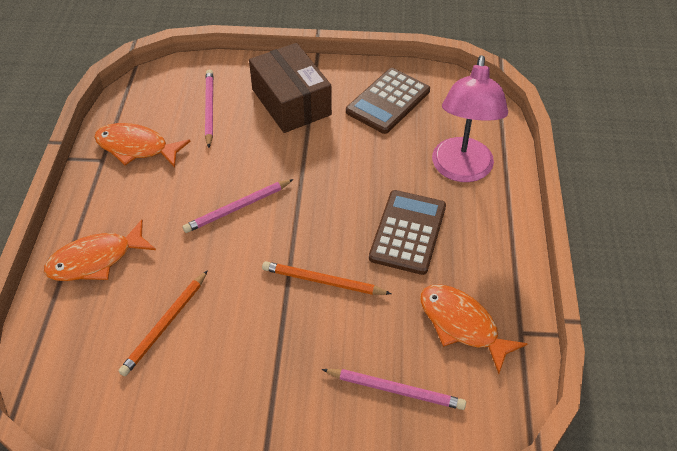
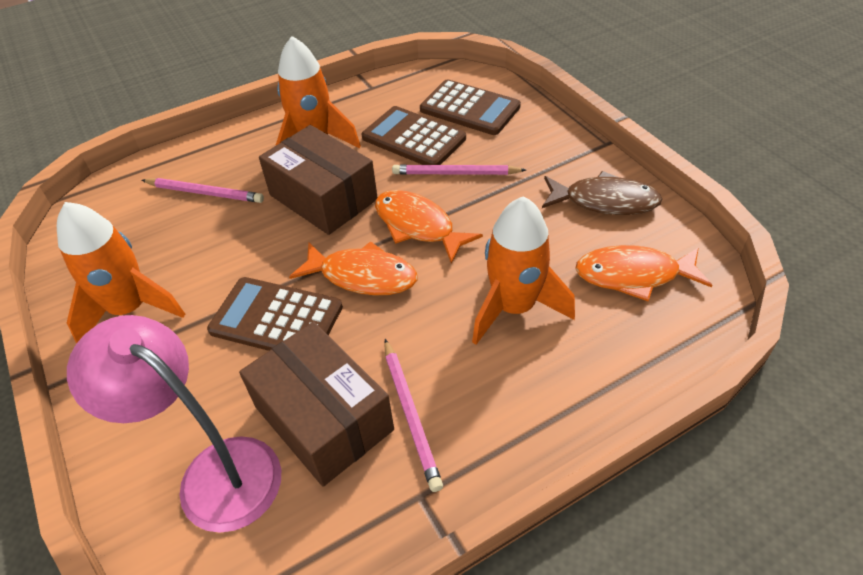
brown box: [249,43,332,133] = 1 -> [239,322,394,487] [259,125,378,235] = 2
brown calculator: [346,68,430,134] [369,190,446,275] = 2 -> [207,277,343,351] [362,106,466,165] [420,79,521,135] = 3
brown fish: none = 0 -> [542,171,662,215] = 1
orange pencil: [118,270,208,376] [262,261,391,295] = 2 -> none = 0
orange rocket: none = 0 -> [57,202,185,343] [276,36,361,148] [472,196,575,345] = 3

